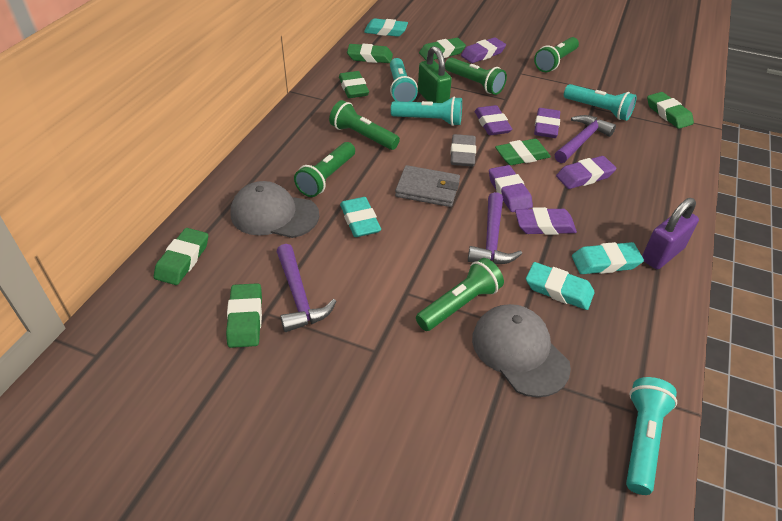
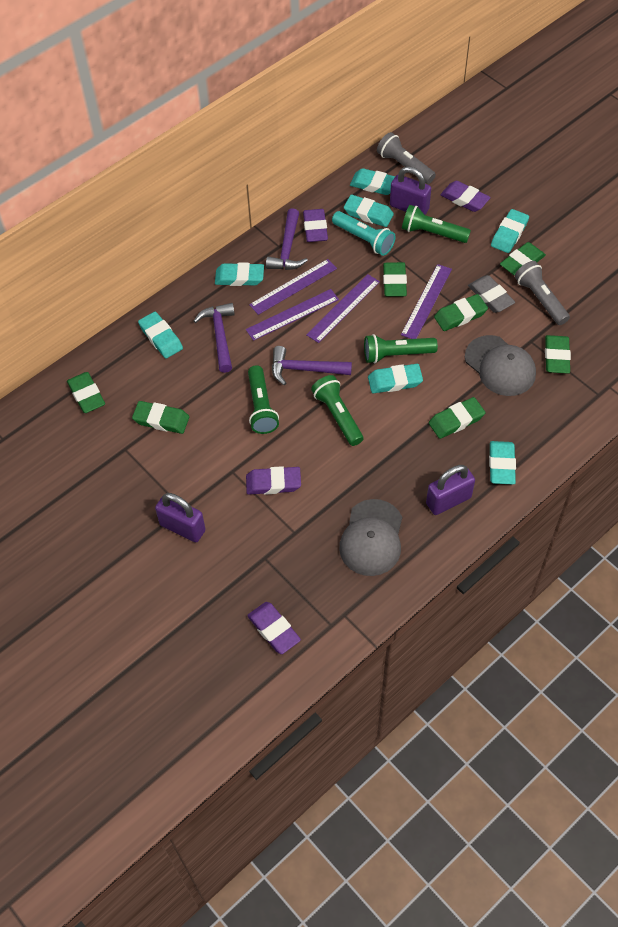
green flashlight: [294,142,355,197] [329,100,400,150] [416,258,504,331] [445,57,507,95] [534,37,579,72] = 5 -> [248,365,279,434] [311,375,363,446] [364,334,438,363] [402,205,471,243] = 4
green padlock: [418,46,452,103] = 1 -> none = 0
grey flashlight: none = 0 -> [377,132,436,184] [515,261,570,325] = 2
grey wallet: [395,165,460,207] = 1 -> none = 0
purple eraser: [461,37,506,63] [475,105,512,135] [489,165,533,212] [515,207,577,235] [534,108,560,138] [556,156,617,189] = 6 -> [246,466,301,495] [247,602,301,654] [303,209,328,242] [440,181,491,212] = 4
purple padlock: [642,198,699,269] = 1 -> [155,493,206,542] [390,166,431,215] [426,465,475,515] = 3
purple ruler: none = 0 -> [246,289,339,341] [249,259,337,315] [306,274,380,343] [401,264,452,339] = 4
turquoise eraser: [340,197,381,237] [364,18,408,37] [526,262,594,310] [572,242,644,274] = 4 -> [138,312,183,358] [215,262,264,286] [344,195,394,227] [350,168,395,195] [368,364,423,393] [489,441,516,484] [491,209,529,253] = 7
turquoise flashlight: [390,58,418,102] [391,97,462,126] [564,84,637,121] [626,377,677,495] = 4 -> [332,211,396,256] = 1

